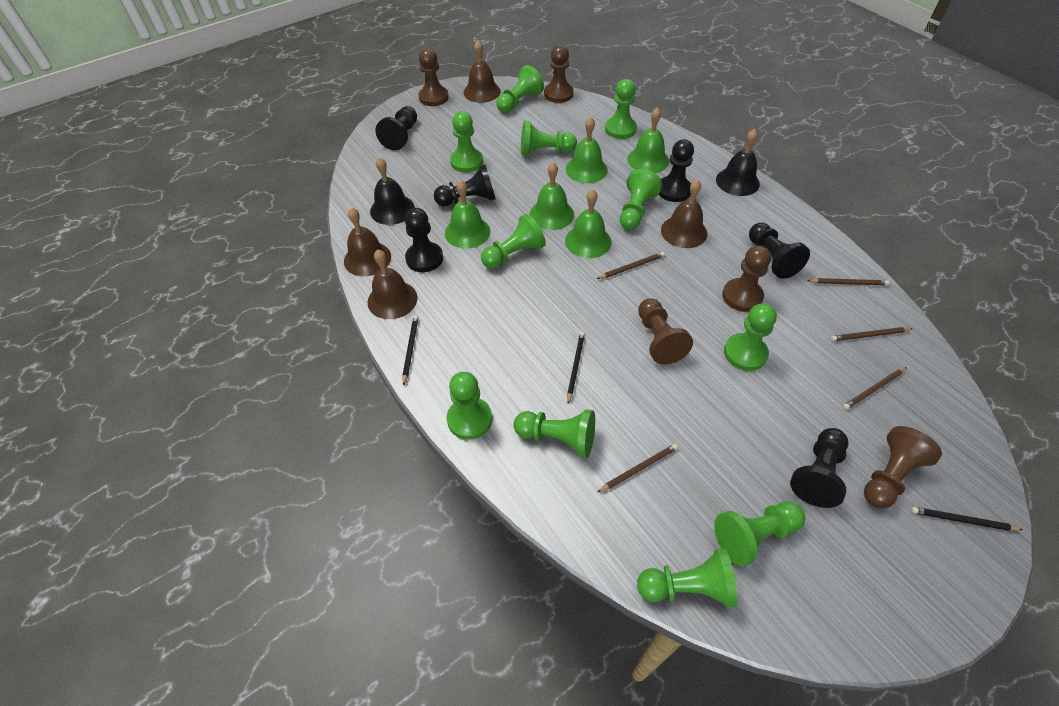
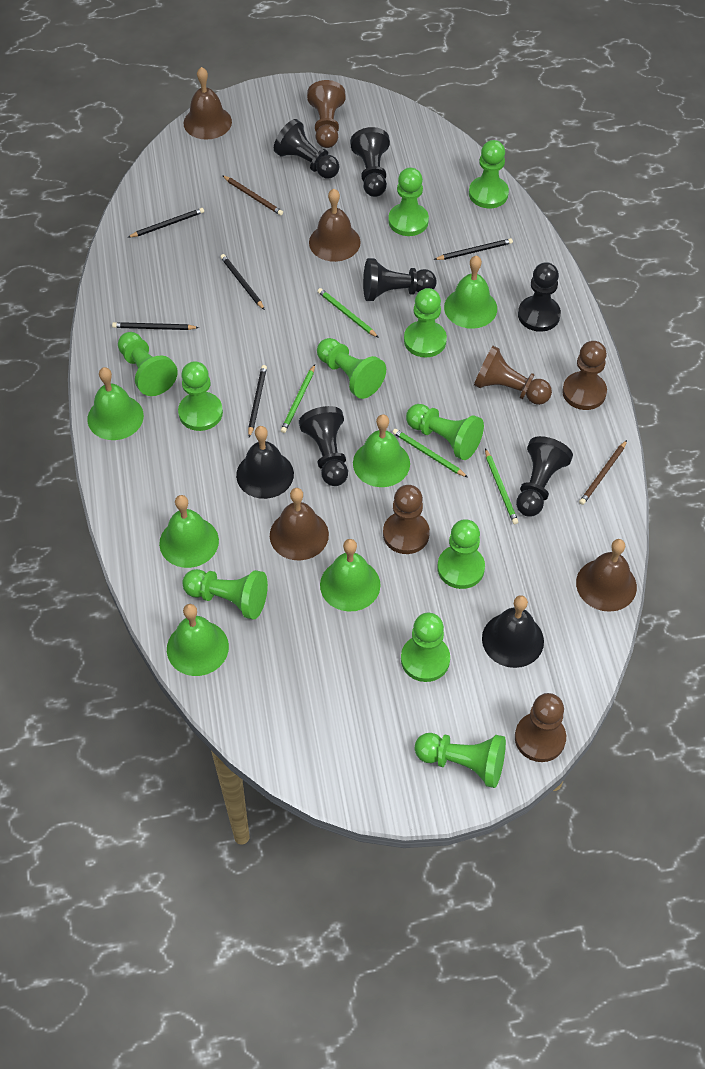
black pencil: [402,315,418,386] [567,332,585,403] [911,507,1023,531] = 3 -> [112,322,199,330] [127,208,204,238] [220,254,265,310] [248,365,267,437] [434,238,513,260] = 5
brown pencil: [597,252,665,279] [598,444,678,492] [807,278,889,285] [831,327,913,341] [843,367,907,410] = 5 -> [222,175,283,215] [579,440,627,505] = 2
green bell: [445,180,490,249] [530,162,574,230] [565,189,611,258] [566,117,608,183] [627,107,669,173] = 5 -> [87,367,144,440] [159,495,219,568] [167,604,229,676] [320,539,381,612] [353,414,410,487] [444,256,497,329] = 6
green pencil: none = 0 -> [281,364,315,433] [317,288,379,338] [393,429,468,477] [485,449,518,524] = 4

